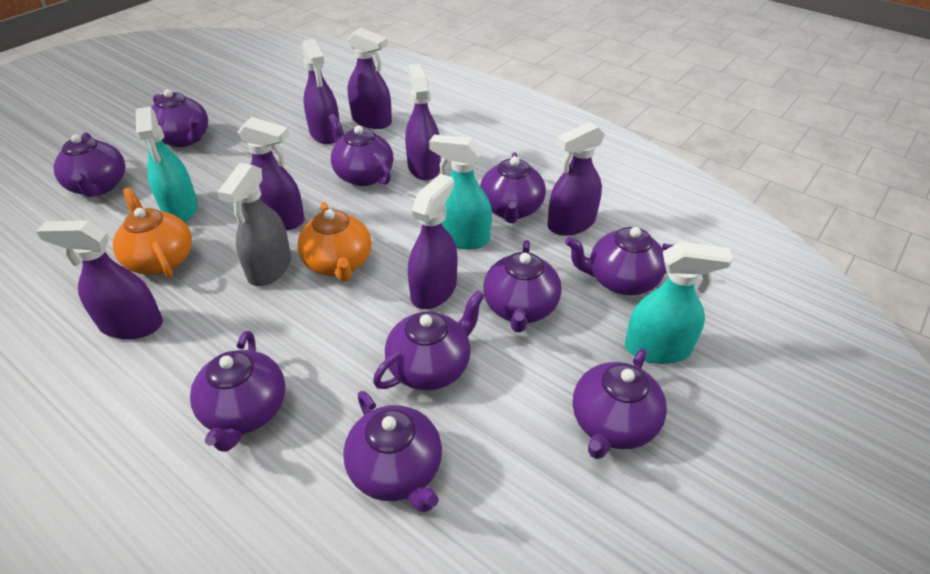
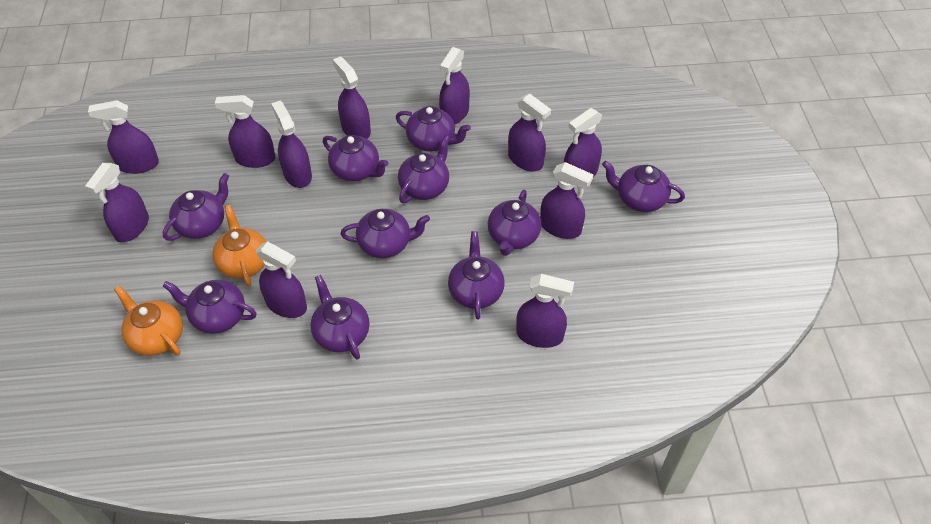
grey spray bottle: [218,163,291,286] = 1 -> none = 0
purple spray bottle: [36,220,163,339] [237,117,304,230] [302,39,340,144] [348,28,392,129] [405,64,441,180] [408,174,458,309] [547,122,605,236] = 7 -> [85,163,149,242] [88,100,159,174] [215,95,275,168] [256,241,307,318] [271,101,312,188] [333,56,371,139] [439,47,470,124] [508,93,551,171] [516,274,574,348] [540,162,593,239] [564,108,603,177] = 11
turquoise spray bottle: [136,107,198,222] [429,135,492,249] [625,242,733,364] = 3 -> none = 0

